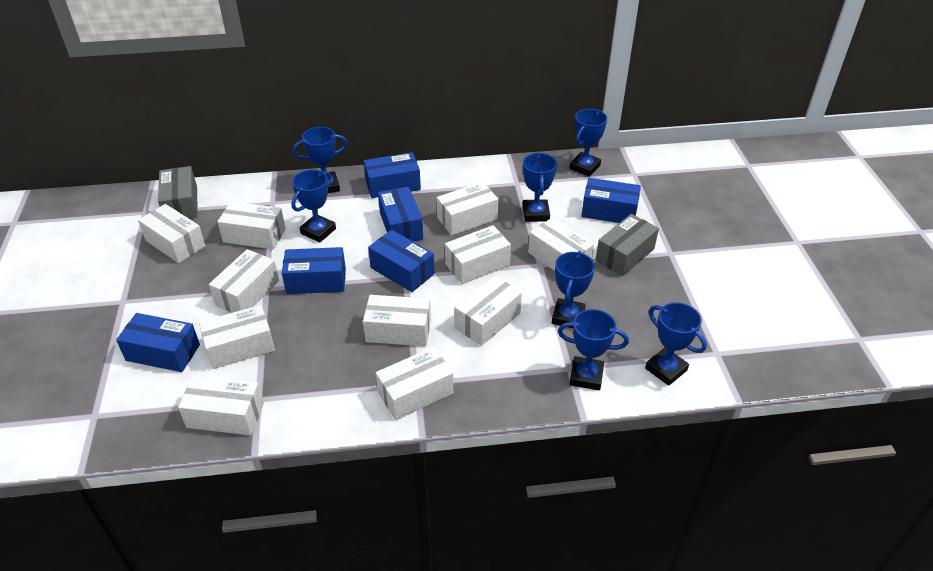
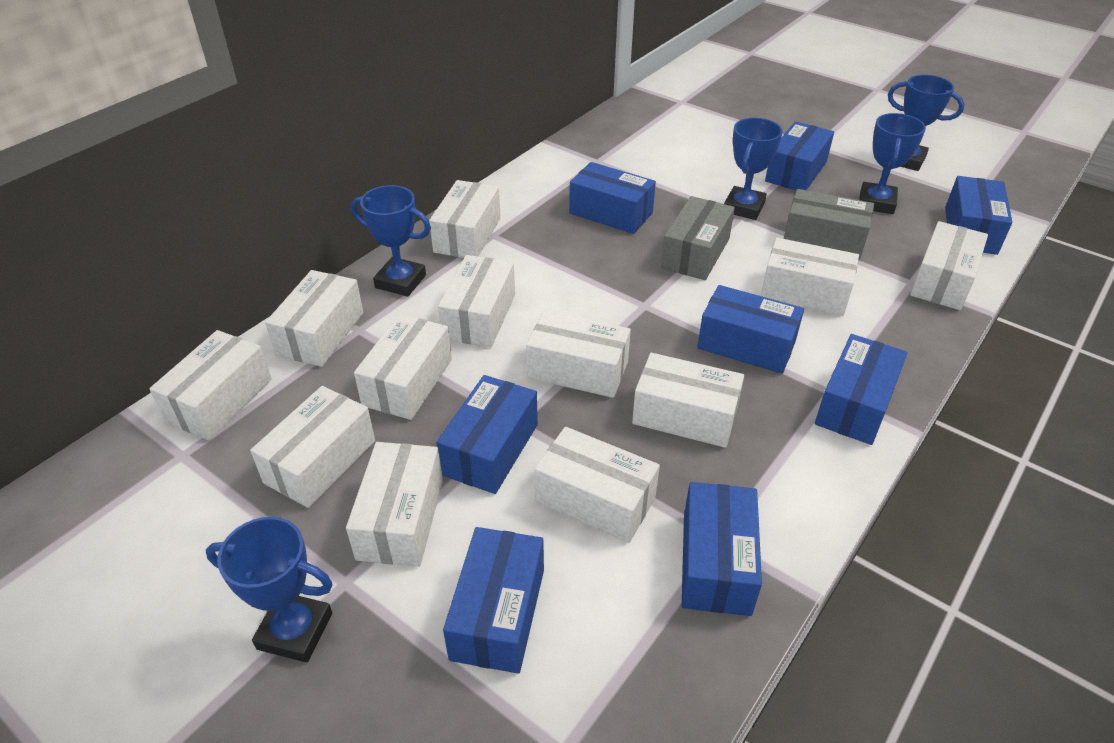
blue box: [116,313,200,372] [282,247,346,294] [364,152,421,198] [368,230,434,292] [378,187,423,241] [581,178,641,223] = 6 -> [437,375,538,494] [443,527,544,674] [569,162,656,234] [682,482,762,616] [697,285,804,374] [765,121,834,190] [815,334,907,445] [945,176,1013,255] = 8
blue trophy: [291,170,336,242] [293,127,348,193] [523,152,557,222] [552,251,595,328] [558,309,629,390] [569,109,607,177] [645,302,707,386] = 7 -> [206,517,333,663] [351,185,431,297] [724,118,783,220] [859,113,926,214] [888,75,964,171] = 5
white box: [138,204,205,263] [178,375,264,435] [199,305,275,369] [209,249,279,313] [217,201,286,250] [363,295,431,346] [376,347,453,420] [436,182,498,236] [445,225,511,284] [454,275,522,346] [528,217,594,271] = 11 -> [149,330,272,440] [250,386,375,508] [265,270,363,367] [346,442,443,567] [354,314,452,420] [429,180,501,258] [438,255,515,348] [526,310,631,398] [535,427,660,543] [632,353,744,448] [761,238,859,316] [910,221,988,310] = 12

